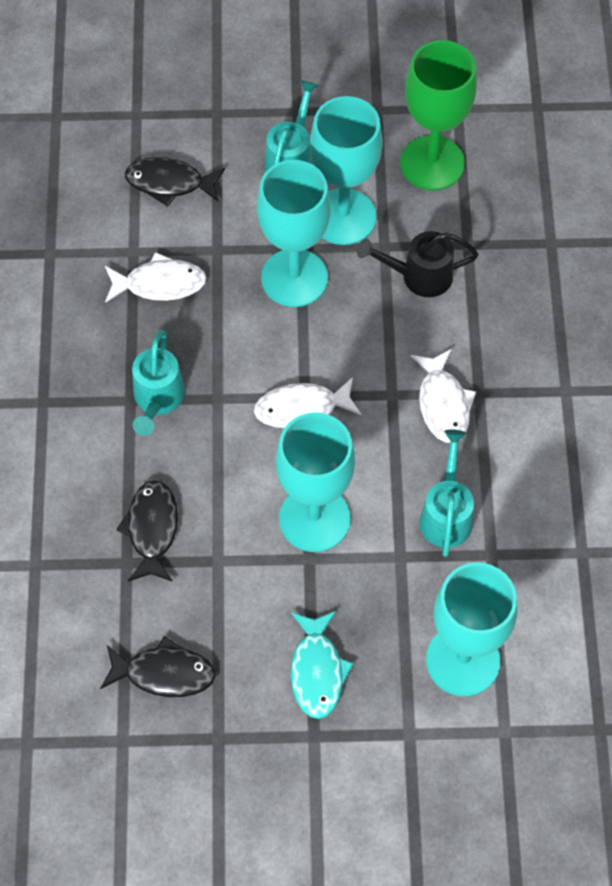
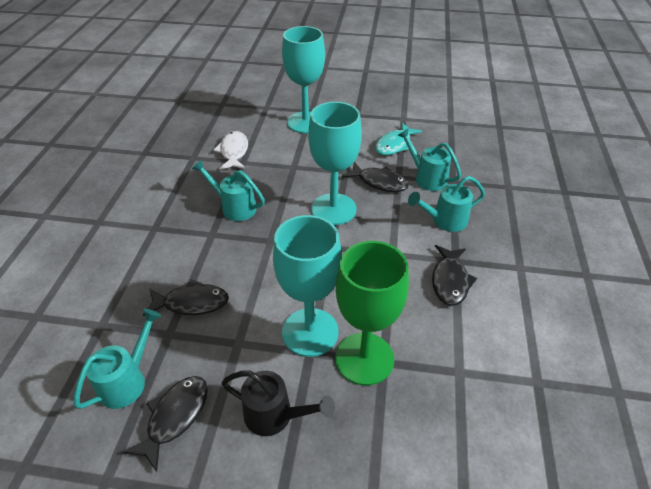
black fish: [100,636,216,697] [116,480,178,582] [125,157,225,207] = 3 -> [123,376,208,472] [143,279,229,316] [342,162,409,192] [432,245,477,306] = 4
turquoise goblet: [257,160,331,307] [276,412,355,552] [310,96,383,245] [426,562,517,696] = 4 -> [273,215,342,357] [282,26,325,133] [308,102,362,225] = 3
turquoise watering can: [132,330,185,436] [265,80,319,172] [420,429,474,557] = 3 -> [74,309,162,409] [192,160,265,221] [398,129,461,191] [408,176,485,232] = 4
white fish: [105,252,206,303] [254,377,361,428] [411,349,476,443] = 3 -> [213,131,248,170] = 1

